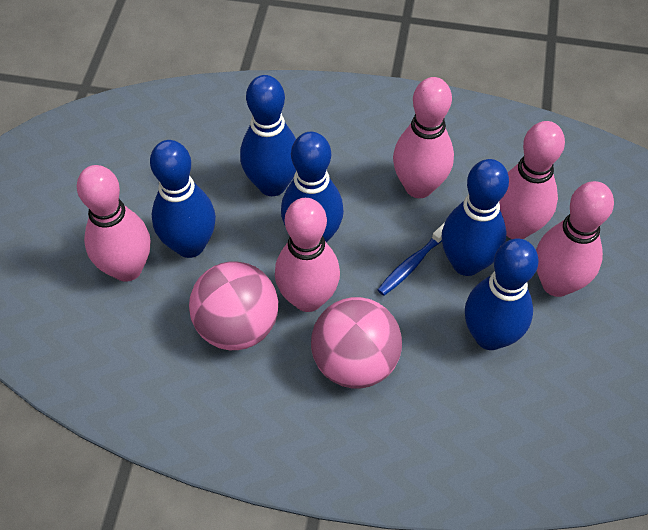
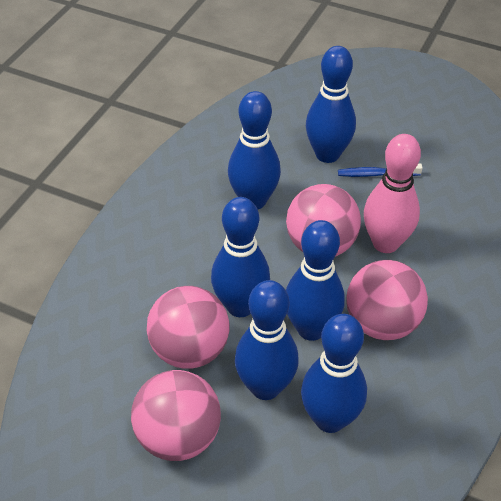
blue bowling pin: [150,140,216,258] [240,75,296,196] [281,132,344,243] [442,159,509,276] [465,239,539,350] = 5 -> [211,197,270,317] [228,91,281,209] [235,280,299,400] [286,220,345,341] [301,314,367,433] [306,46,356,163] = 6
pink ball: [189,261,278,350] [311,297,402,388] = 2 -> [131,370,221,461] [147,286,229,369] [286,184,361,256] [346,260,428,340] = 4
pink bowling pin: [77,165,150,282] [275,198,340,312] [393,77,454,198] [499,121,565,239] [536,181,614,297] = 5 -> [364,134,421,253] = 1

